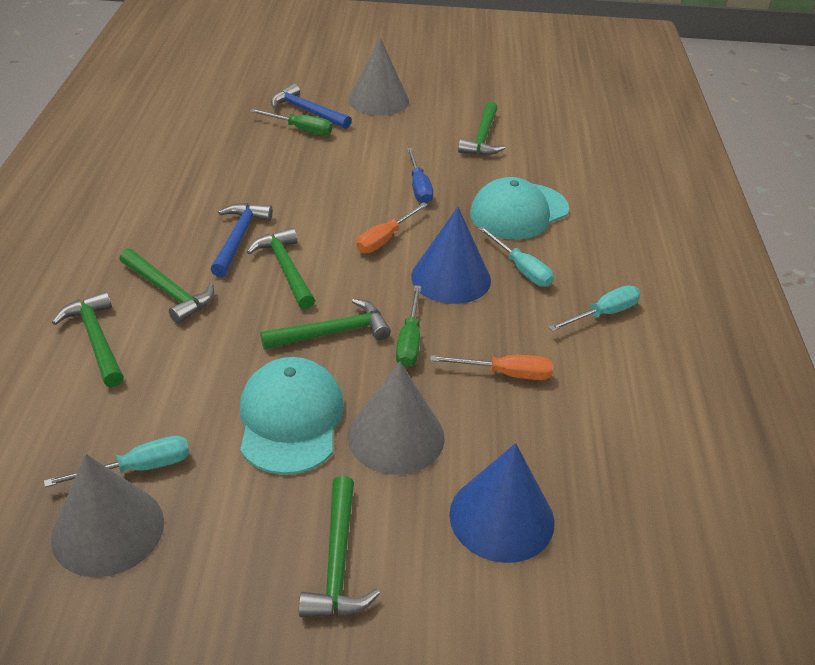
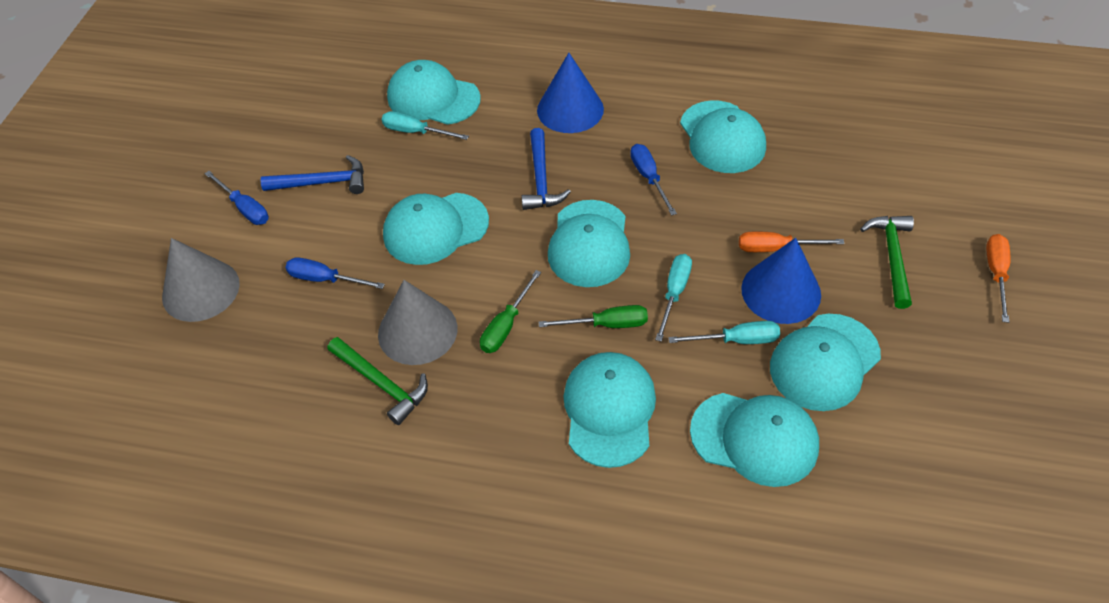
blue screwdriver: [407,148,433,203] = 1 -> [205,171,269,225] [285,257,385,289] [630,144,677,216] = 3
green hammer: [52,292,124,387] [119,248,214,324] [247,228,315,310] [260,298,391,349] [299,476,380,617] [458,102,505,155] = 6 -> [328,337,428,425] [860,216,914,309] = 2
grey cone: [51,454,164,577] [348,38,409,116] [348,362,445,475] = 3 -> [162,238,240,322] [378,280,457,365] = 2
turquoise cap: [240,357,344,475] [470,177,569,240] = 2 -> [383,193,489,265] [387,60,481,125] [548,200,630,287] [563,352,656,468] [680,100,766,173] [690,393,819,487] [770,314,881,411] = 7

